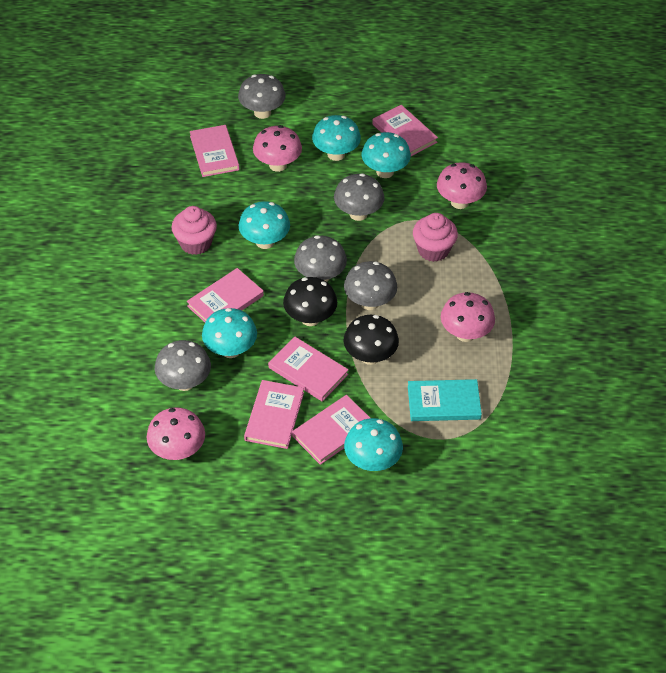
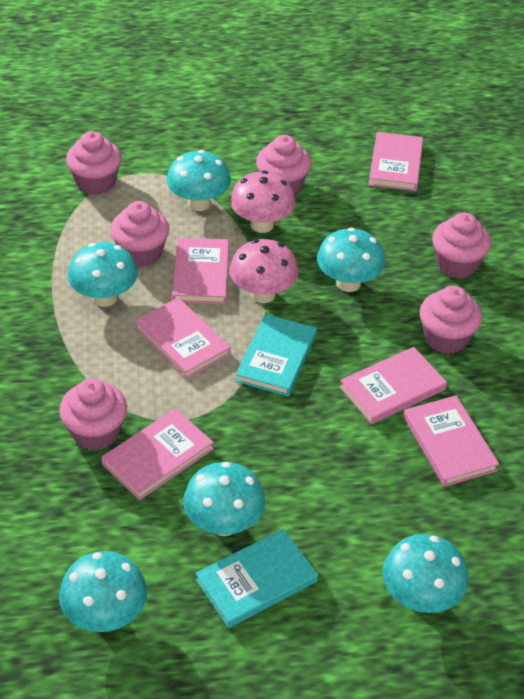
black mushroom: [283,277,337,326] [344,315,399,365] = 2 -> none = 0
grey mushroom: [155,340,211,391] [238,74,286,119] [294,235,347,282] [334,173,384,221] [344,261,397,310] = 5 -> none = 0
pink cupcake: [171,206,217,255] [413,213,458,262] = 2 -> [59,378,127,451] [66,131,122,195] [110,201,169,267] [256,135,311,196] [420,286,482,354] [432,213,491,278] = 6
pink mushroom: [147,408,205,460] [253,125,302,172] [437,162,487,209] [441,292,495,342] = 4 -> [229,239,299,303] [230,170,296,233] = 2
turquoise book: [408,379,482,421] = 1 -> [195,529,318,628] [235,314,317,396] = 2
turquoise mushroom: [202,308,257,358] [239,201,290,249] [312,115,361,161] [344,418,403,471] [361,132,411,178] = 5 -> [59,551,147,632] [68,242,138,307] [167,150,231,211] [183,462,265,536] [317,227,385,292] [382,534,468,613] = 6

